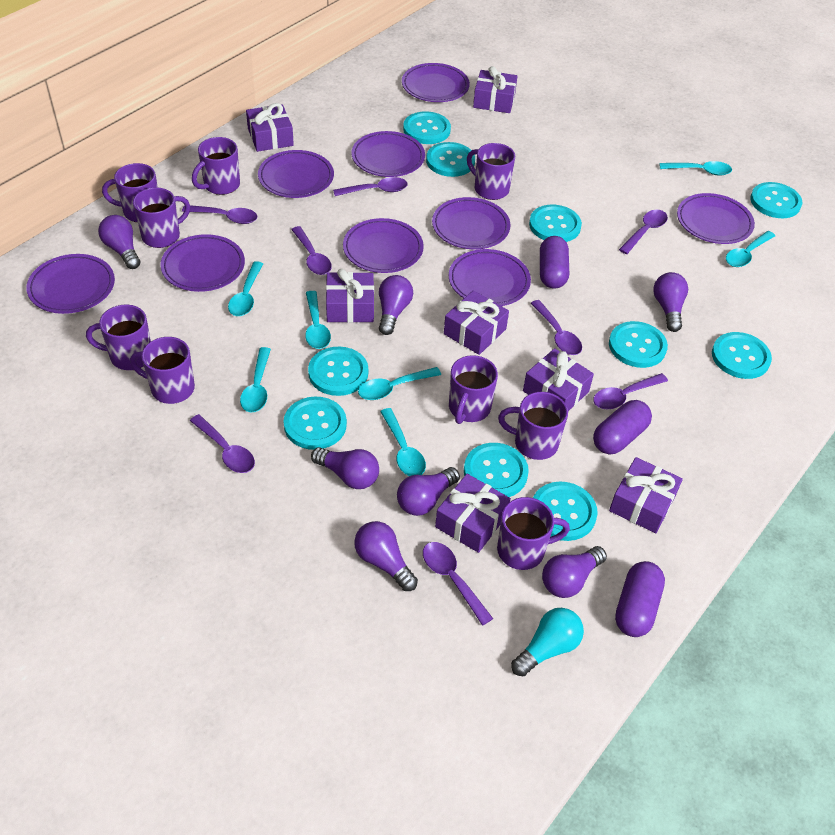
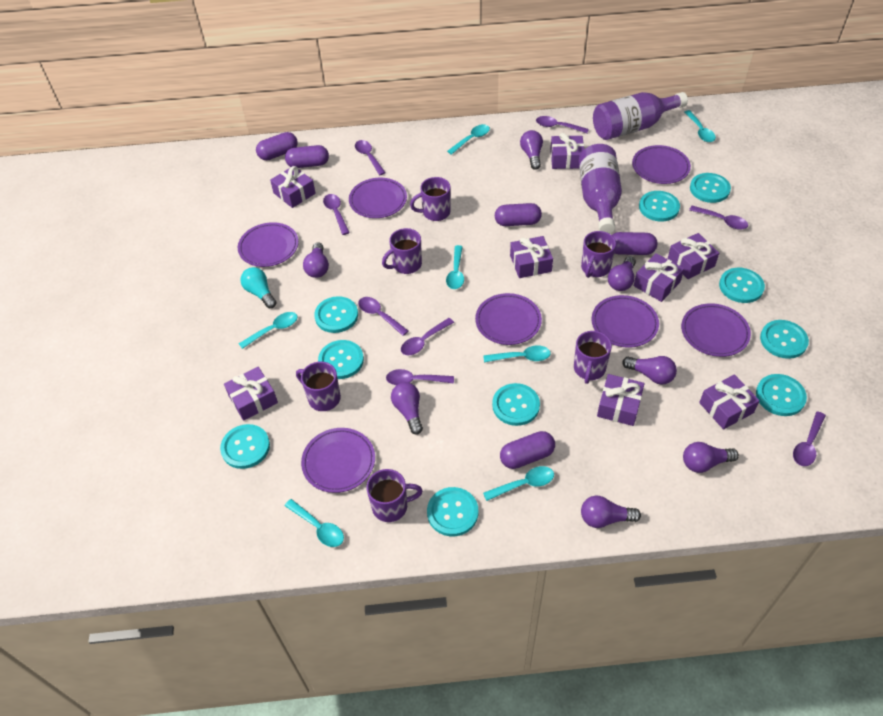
purple bottle: none = 0 -> [579,144,622,234] [593,92,688,140] = 2
purple capsule: [540,236,569,289] [593,400,652,454] [615,561,665,637] = 3 -> [256,132,298,160] [285,145,329,168] [495,203,542,226] [500,431,555,469] [612,232,657,255] = 5
purple gift: [246,103,294,152] [326,269,374,323] [435,474,511,553] [444,290,509,355] [473,66,518,113] [523,348,594,411] [609,457,683,533] = 7 -> [224,367,278,421] [270,166,316,208] [510,236,553,278] [550,133,584,169] [597,374,645,426] [634,253,684,302] [668,233,719,279] [699,374,760,429] = 8
purple mug: [86,304,151,370] [102,163,158,222] [130,337,195,404] [133,188,190,248] [192,137,240,195] [449,355,498,424] [467,143,515,200] [497,497,570,570] [498,392,568,460] = 9 -> [296,362,341,411] [366,469,423,522] [382,228,422,274] [410,177,451,221] [574,331,612,384] [581,231,616,278] = 6
purple plate: [26,254,115,314] [161,234,245,292] [258,150,334,198] [343,218,424,273] [352,131,425,177] [402,63,470,102] [432,197,510,249] [448,249,531,306] [677,193,755,244] = 9 -> [238,222,299,267] [301,428,375,493] [349,178,407,218] [475,293,542,345] [592,295,659,348] [632,145,691,184] [681,303,751,357] = 7

